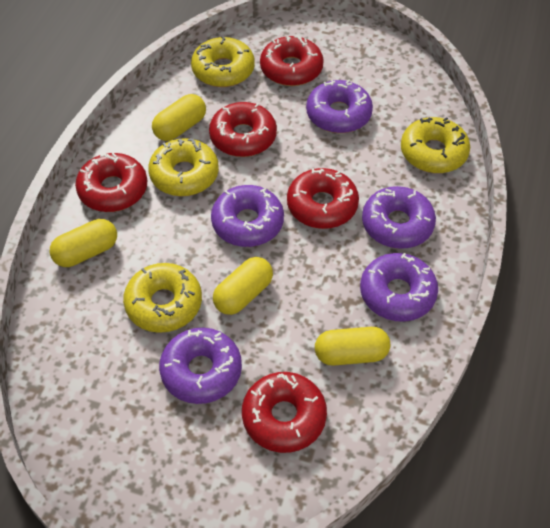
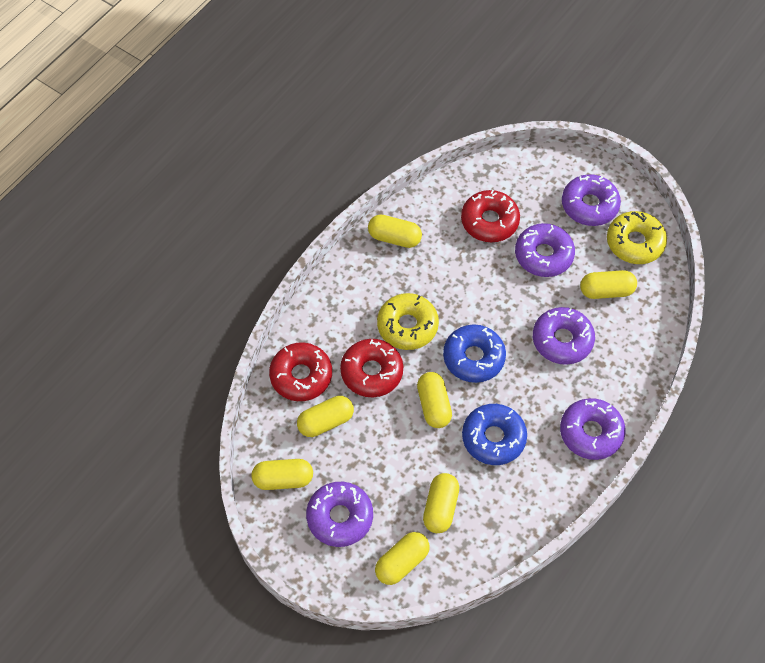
blue donut: none = 0 -> [443,324,506,383] [462,404,527,465] = 2
red donut: [75,153,147,212] [209,102,277,157] [242,372,327,453] [260,35,324,86] [287,168,359,229] = 5 -> [269,342,332,401] [340,339,403,397] [461,190,520,242] = 3
yellow capsule: [50,219,117,267] [152,94,206,141] [213,257,273,315] [315,327,390,366] = 4 -> [251,459,313,490] [297,396,354,437] [368,215,422,248] [375,532,430,585] [417,372,452,428] [423,473,459,533] [580,270,637,299] = 7
yellow donut: [123,263,202,333] [148,138,219,196] [191,36,255,87] [401,117,470,173] = 4 -> [377,293,439,350] [607,211,667,264] = 2

